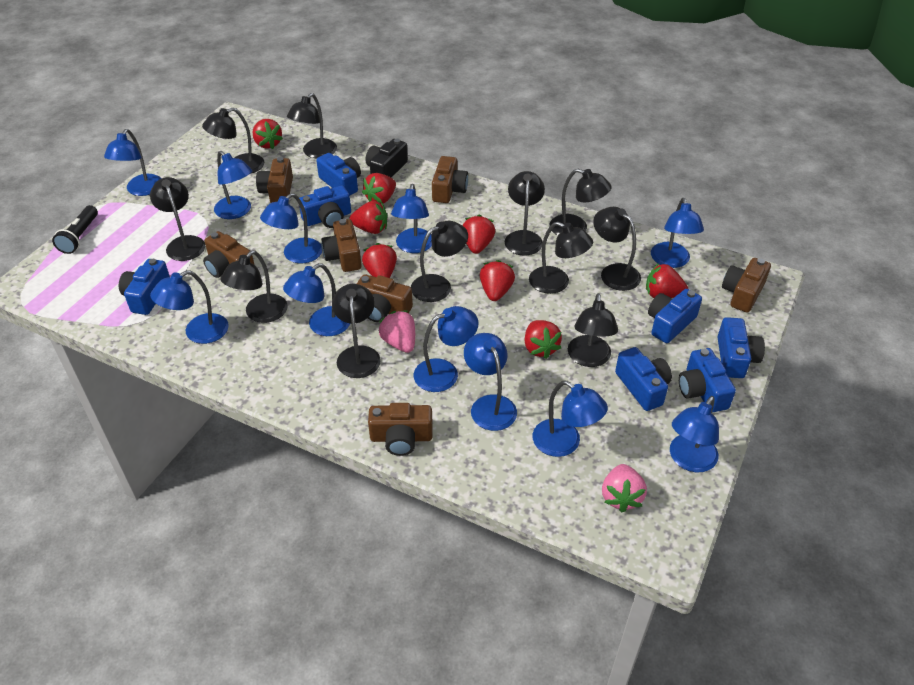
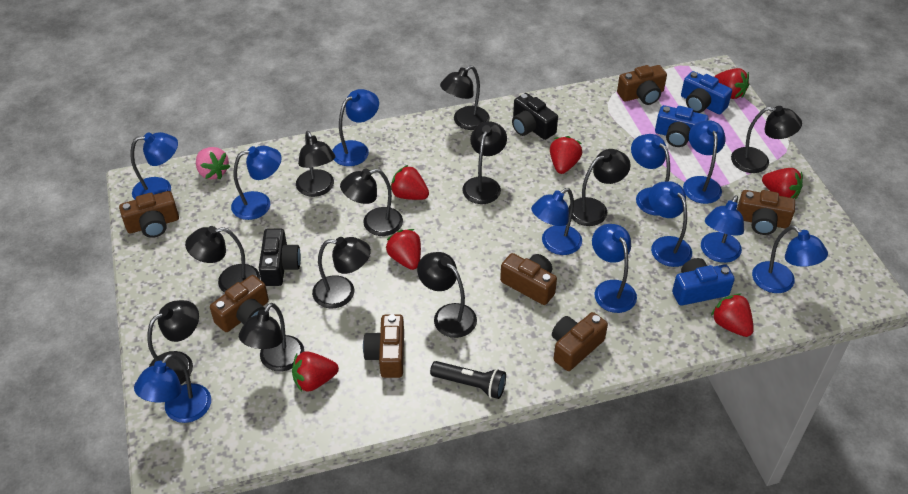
black camera: [365,139,408,178] = 1 -> [259,229,301,286] [512,93,558,140] = 2
blue camera: [119,259,170,315] [299,186,351,228] [316,153,361,195] [615,347,672,411] [648,289,702,343] [679,348,736,412] [717,317,765,378] = 7 -> [655,105,709,147] [672,258,735,306] [681,71,732,114] = 3
pink strawberry: [379,311,415,353] [602,464,647,512] = 2 -> [196,147,231,179] = 1
red strawberry: [252,119,283,149] [350,201,388,234] [362,173,396,204] [362,243,397,278] [463,215,495,254] [480,260,515,301] [524,320,562,359] [646,263,688,298] = 8 -> [292,351,339,392] [386,229,421,270] [391,165,429,200] [550,136,582,174] [711,293,754,337] [714,68,749,99] [762,168,803,199] = 7

